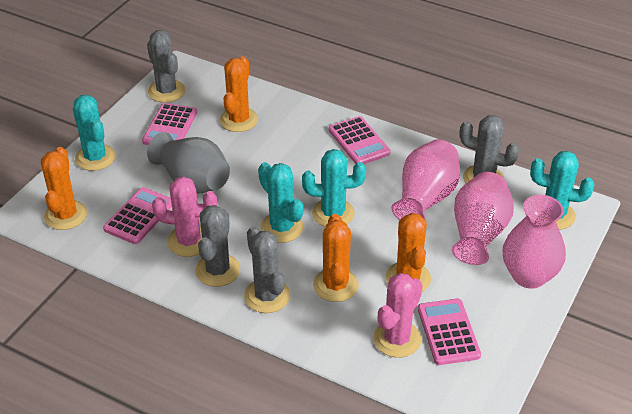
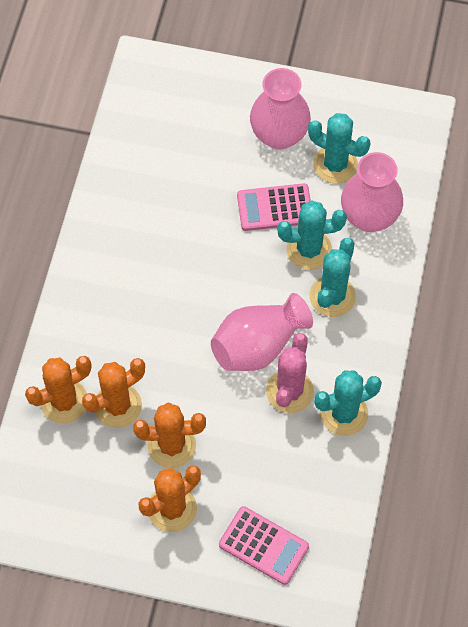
grey cactus: [147,30,185,103] [195,205,240,287] [244,226,290,313] [460,115,520,183] = 4 -> none = 0
grey vase: [147,132,230,194] = 1 -> none = 0
pink cactus: [152,176,217,257] [373,273,423,358] = 2 -> [266,333,314,413] = 1
pink calculator: [103,187,172,244] [142,103,197,145] [329,116,390,164] [418,299,481,365] = 4 -> [219,506,309,585] [237,183,311,231] = 2

